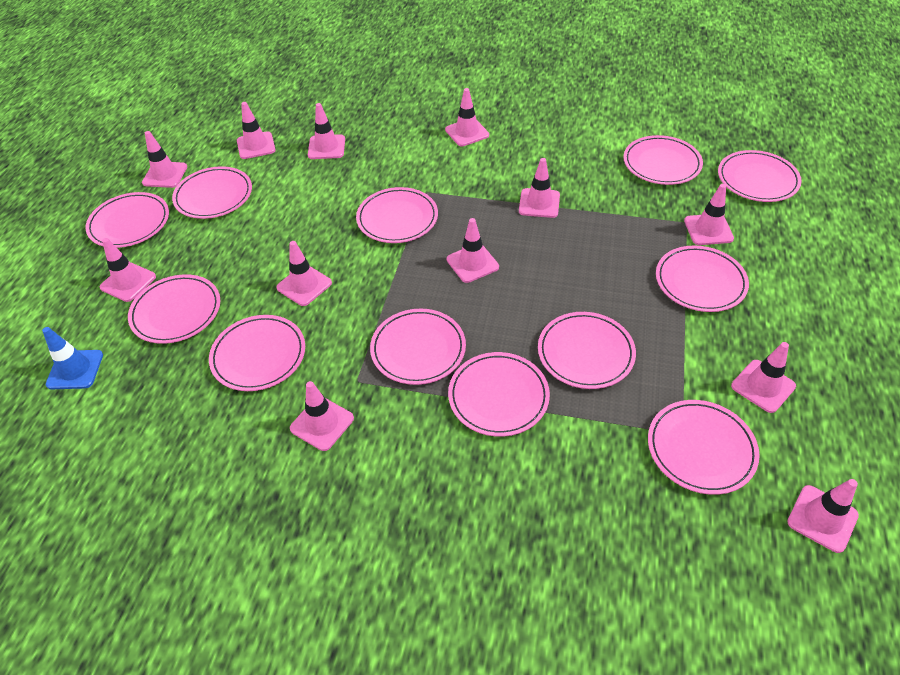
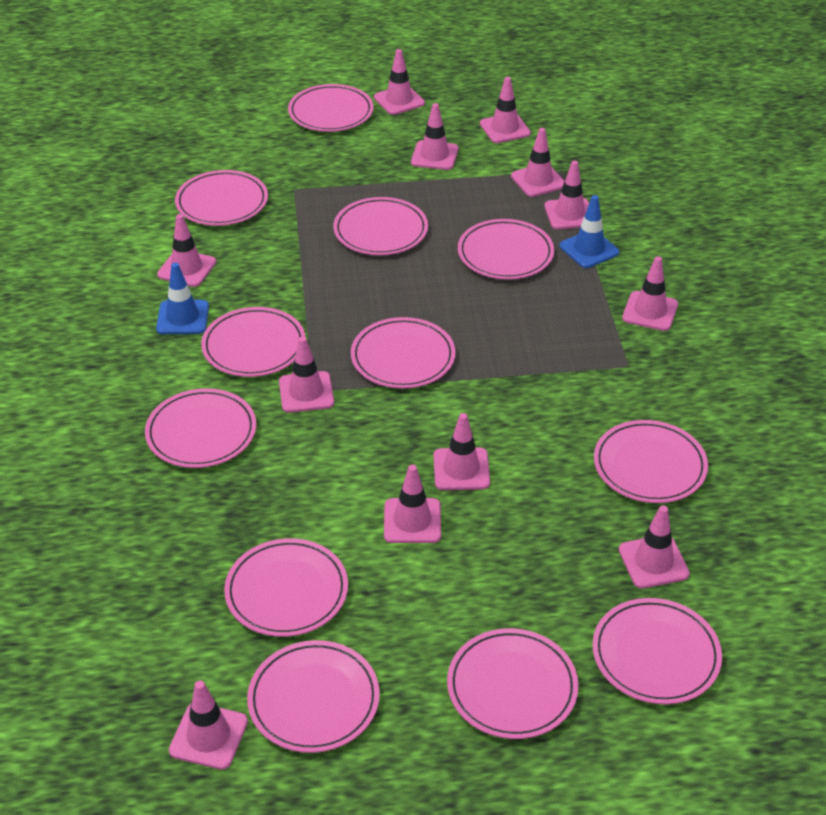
blue traffic cone: [42,327,103,389] = 1 -> [156,263,209,334] [560,195,620,268] = 2

